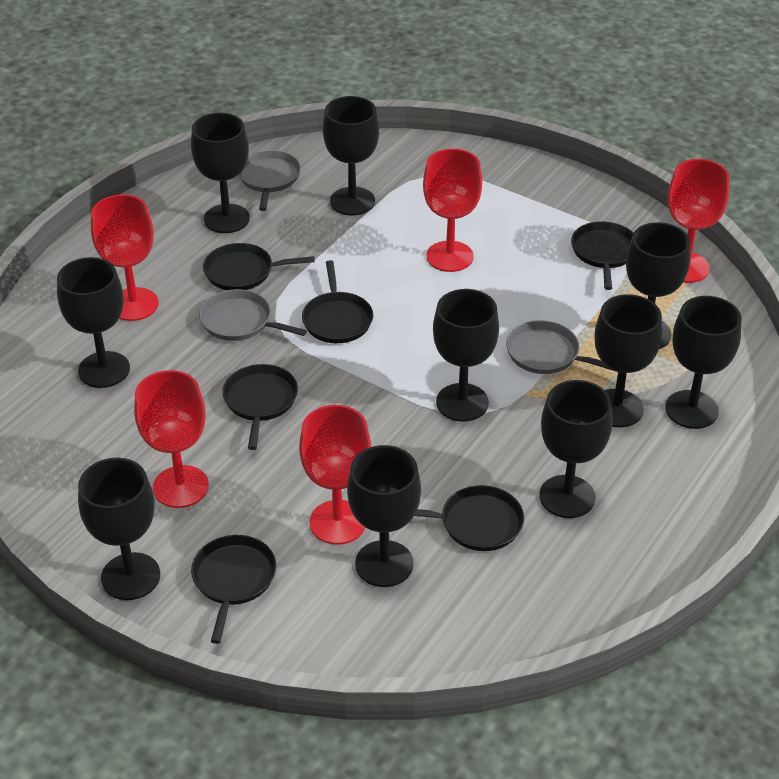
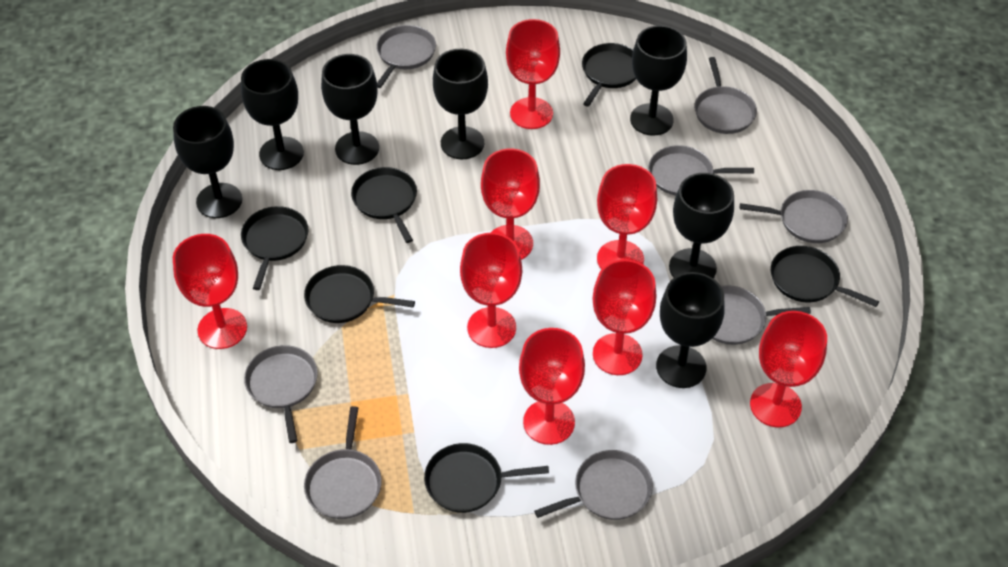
black goblet: [57,257,130,388] [78,458,160,600] [191,113,250,233] [323,96,379,215] [347,445,421,587] [433,289,499,421] [539,380,613,518] [595,294,662,427] [626,222,690,349] [665,296,741,429] = 10 -> [173,106,242,218] [241,59,304,170] [321,54,379,165] [433,49,488,159] [630,25,687,136] [656,272,725,388] [669,173,734,278] = 7
grey pan: [199,289,307,341] [238,150,301,211] [506,320,617,374] = 3 -> [244,345,318,443] [304,406,382,519] [376,25,436,88] [534,450,653,520] [648,145,754,196] [694,57,757,134] [712,285,811,345] [740,190,848,243] = 8
red goblet: [91,194,159,321] [134,370,209,508] [299,405,371,544] [423,149,482,272] [668,159,730,283] = 5 -> [173,234,247,349] [460,233,522,348] [481,149,540,260] [506,19,560,129] [519,328,585,445] [593,259,656,375] [597,164,657,270] [750,311,827,427] = 8

